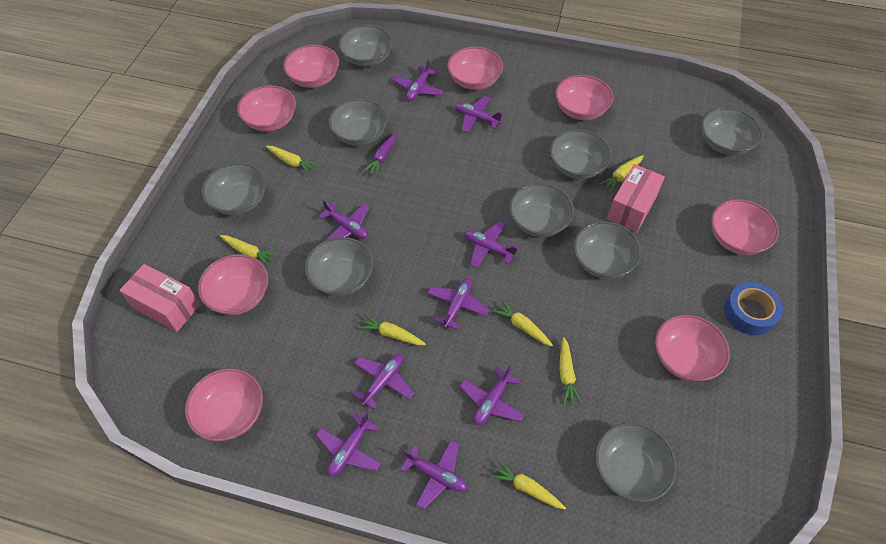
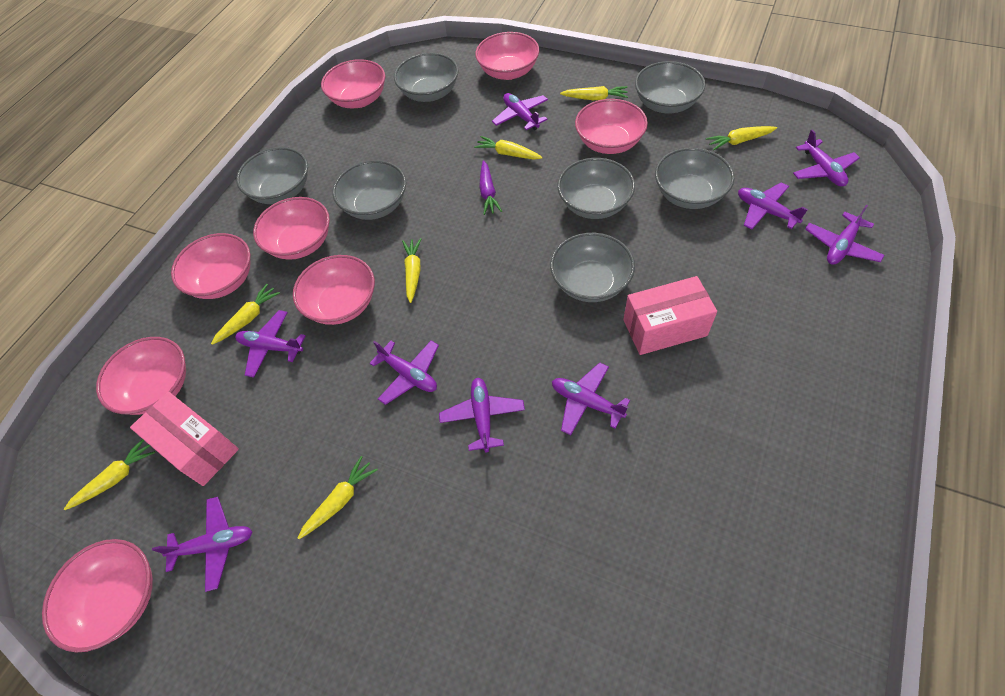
blue tape: [724,282,783,335] = 1 -> none = 0
grey bowl: [202,163,266,215] [305,237,374,296] [329,98,388,146] [339,25,393,67] [509,183,574,237] [550,129,611,179] [574,221,641,279] [595,422,677,502] [701,107,763,155] = 9 -> [236,147,308,204] [333,160,406,220] [394,53,459,102] [550,233,635,302] [557,158,635,219] [635,61,705,113] [655,148,734,209] = 7

